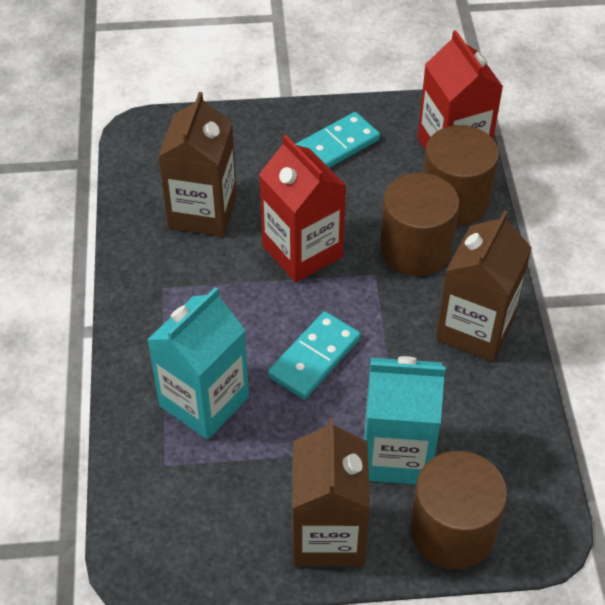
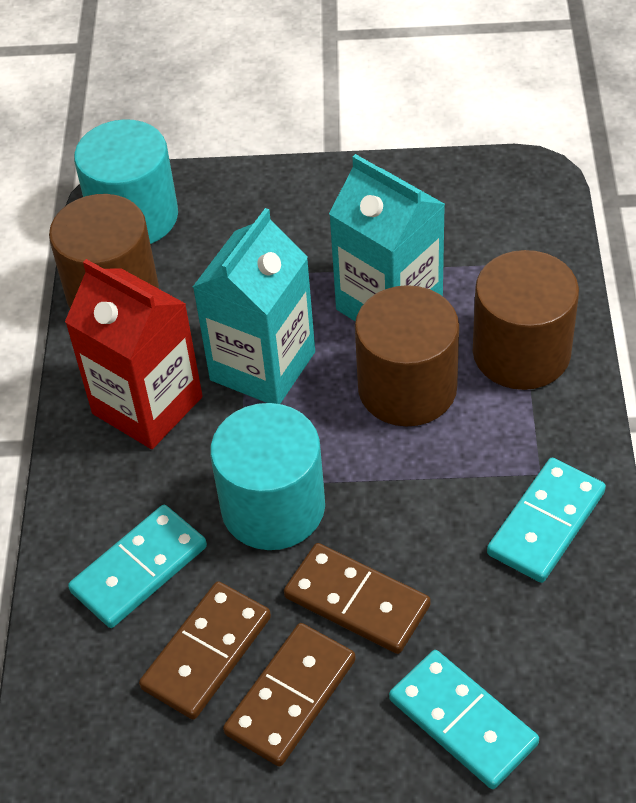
brown carton: [158,92,237,237] [292,418,370,567] [436,210,532,362] = 3 -> none = 0
brown domino: none = 0 -> [139,581,271,720] [223,623,356,767] [284,543,431,654] = 3
red carton: [259,134,346,283] [418,30,503,150] = 2 -> [65,259,203,449] = 1
turquoise cylinder: none = 0 -> [74,119,178,244] [210,403,325,550] = 2
turquoise domino: [268,311,361,399] [296,112,380,168] = 2 -> [68,505,207,628] [389,650,539,789] [487,458,606,583] = 3

